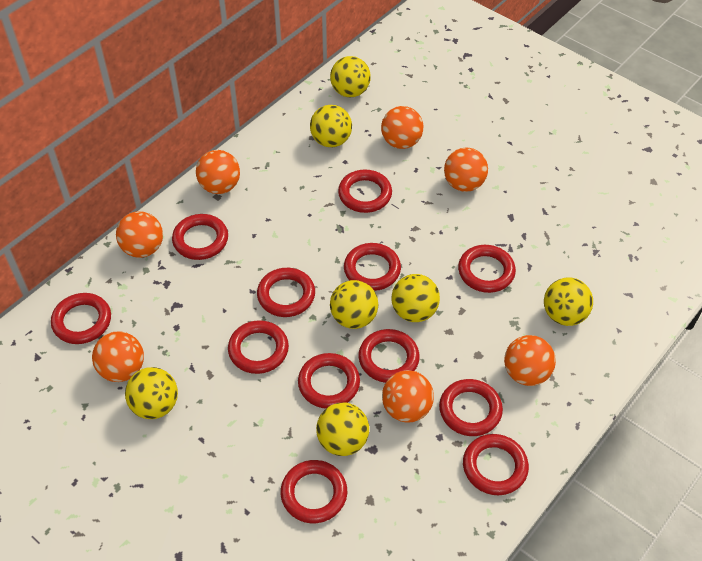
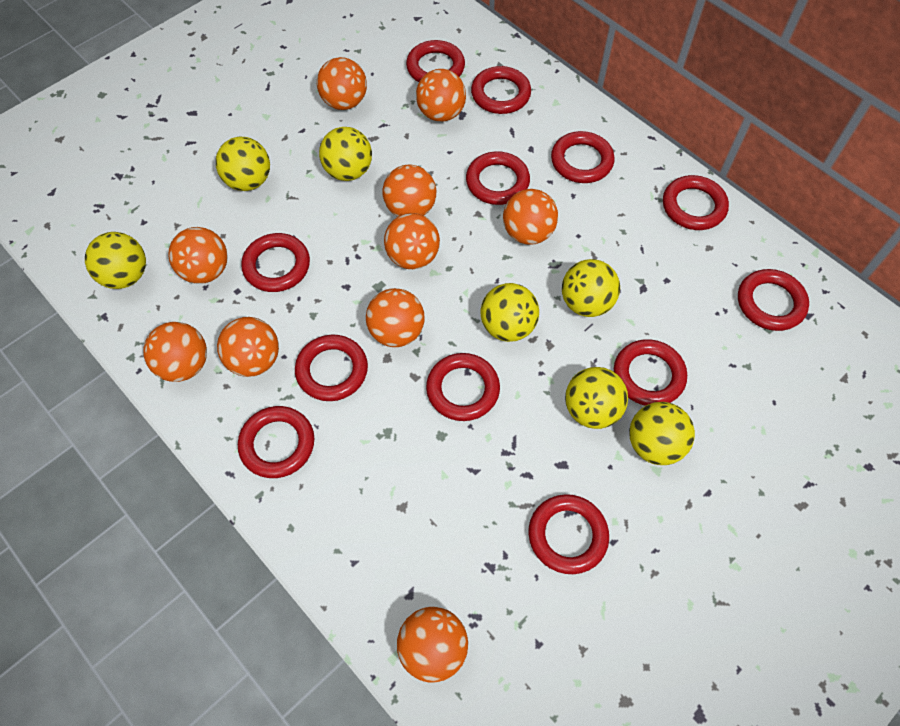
orange ball: [92,332,144,382] [116,211,163,258] [196,150,240,194] [381,106,423,149] [382,370,434,423] [444,148,488,192] [504,335,556,386] = 7 -> [144,322,207,382] [168,227,228,284] [217,317,279,377] [317,57,367,110] [366,288,425,347] [383,165,436,217] [384,213,440,269] [397,607,468,683] [416,69,466,122] [503,189,558,245] = 10

